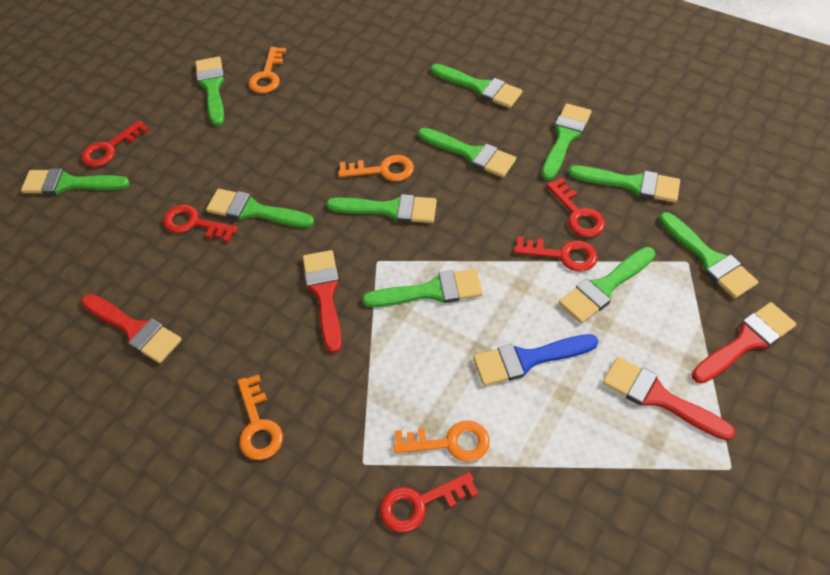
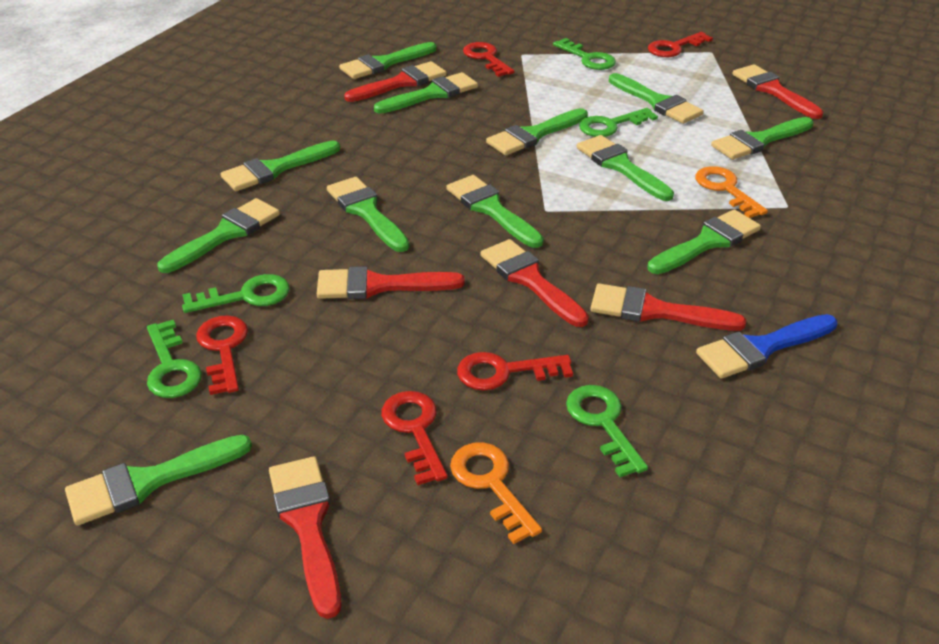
green brush: [21,168,130,195] [195,57,225,126] [206,189,314,228] [326,194,437,223] [362,269,483,307] [418,128,516,177] [431,64,522,108] [541,103,591,180] [559,247,655,323] [568,166,680,203] [659,212,758,298] = 11 -> [65,434,252,525] [157,198,280,273] [220,140,340,191] [327,177,410,252] [339,42,437,79] [374,72,478,114] [446,175,544,248] [486,108,588,155] [577,135,674,201] [609,73,704,124] [647,209,761,274] [711,117,813,160] = 12
green key: none = 0 -> [147,320,202,398] [182,274,290,313] [553,38,616,70] [566,385,648,477] [579,108,658,137] = 5
orange key: [238,374,283,460] [248,47,286,93] [338,155,414,181] [393,421,490,462] = 4 -> [450,442,542,544] [695,166,768,218] = 2
red brush: [81,294,182,363] [303,250,342,353] [602,357,735,441] [692,302,796,384] = 4 -> [269,456,341,619] [317,266,465,299] [344,61,447,102] [481,239,589,327] [591,284,746,331] [732,64,824,119] = 6

